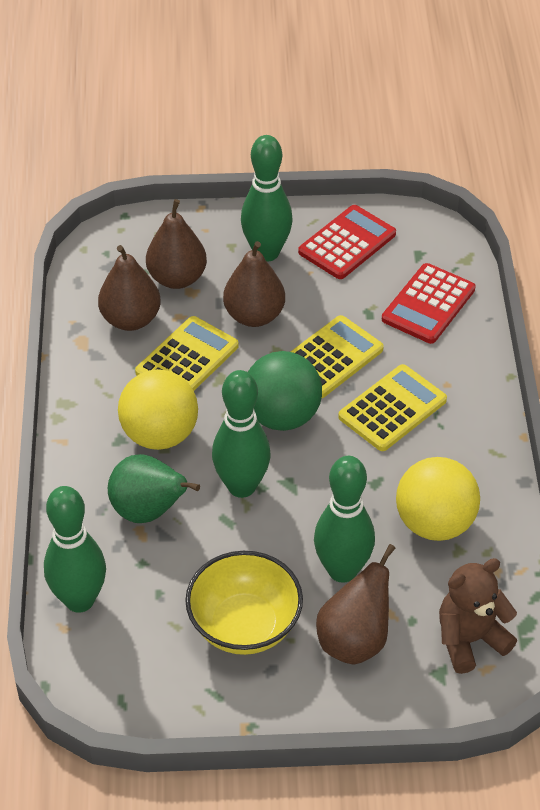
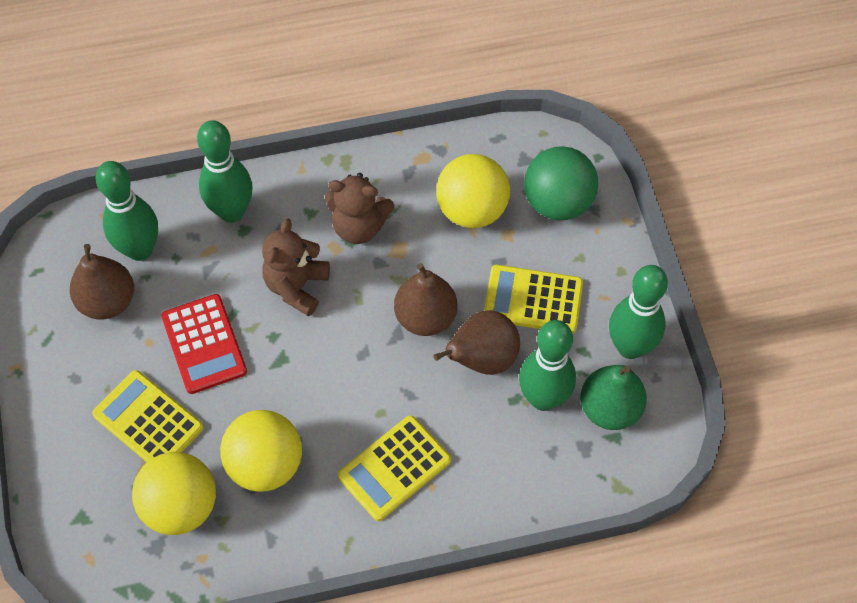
brown pear: [98,245,161,331] [146,199,207,289] [223,241,285,327] [316,544,396,665] = 4 -> [70,244,134,320] [394,263,457,336] [433,310,520,375] = 3
brown teddy bear: [439,558,517,674] = 1 -> [262,218,330,316] [325,173,395,244] = 2
red calculator: [298,205,396,279] [382,263,476,344] = 2 -> [161,294,247,394] = 1
yellow ball: [118,369,198,450] [396,457,480,541] = 2 -> [132,452,216,535] [220,410,302,492] [436,154,510,228] = 3
yellow bowl: [185,551,303,655] = 1 -> none = 0

